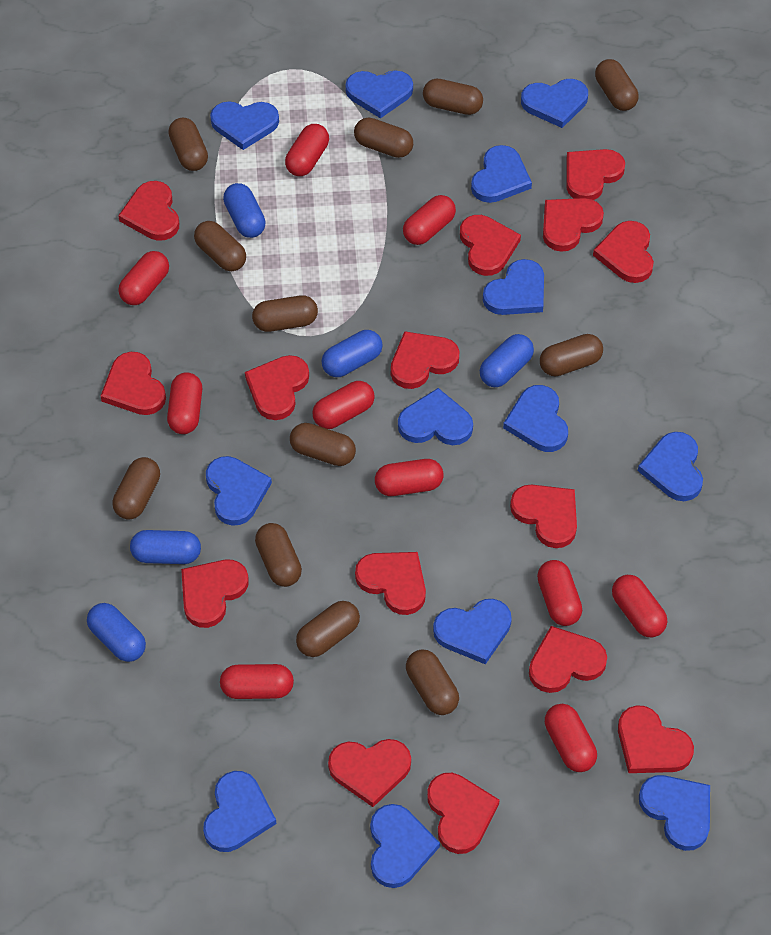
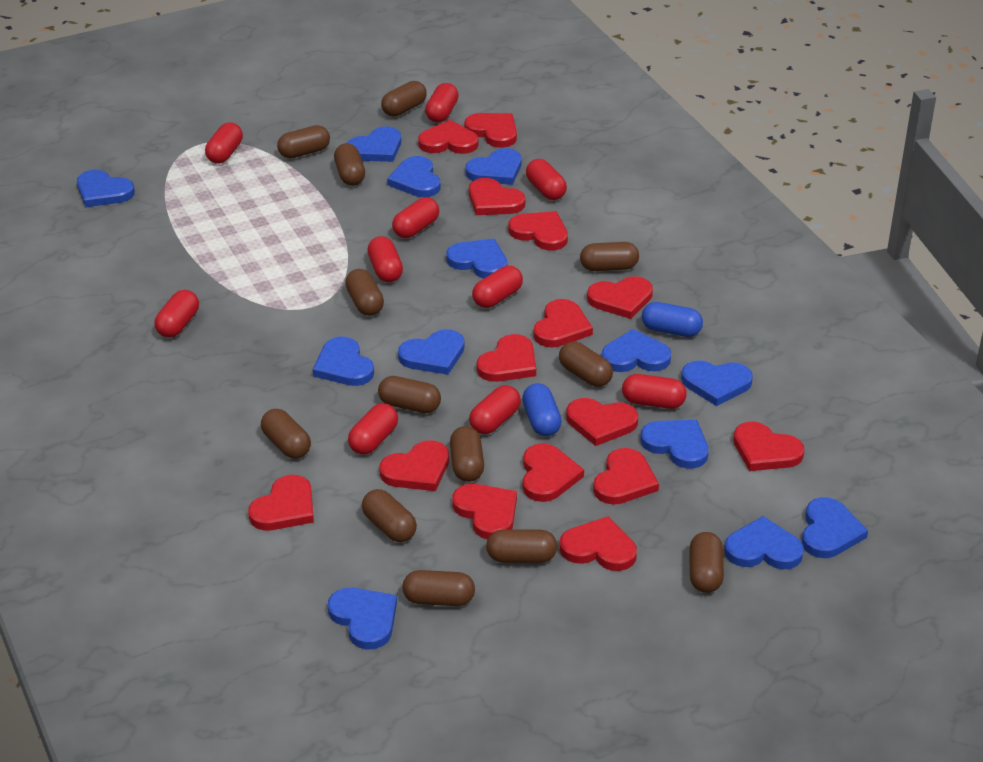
blue capsule: [87,603,146,662] [130,530,201,564] [223,183,266,238] [322,330,383,377] [480,334,534,387] = 5 -> [522,383,562,436] [642,302,703,337] = 2
brown capsule: [112,457,160,520] [168,118,208,171] [194,221,246,271] [252,295,318,332] [255,523,302,587] [290,423,356,466] [296,601,360,657] [354,118,413,158] [406,649,459,715] [423,79,483,115] [540,334,603,377] [595,59,638,111] = 12 -> [261,409,311,459] [277,125,330,158] [334,143,365,186] [345,269,384,316] [362,489,417,542] [378,376,441,413] [381,81,427,117] [402,570,475,606] [450,426,484,482] [486,529,557,563] [559,342,613,387] [580,242,639,271] [689,532,724,593] = 13

